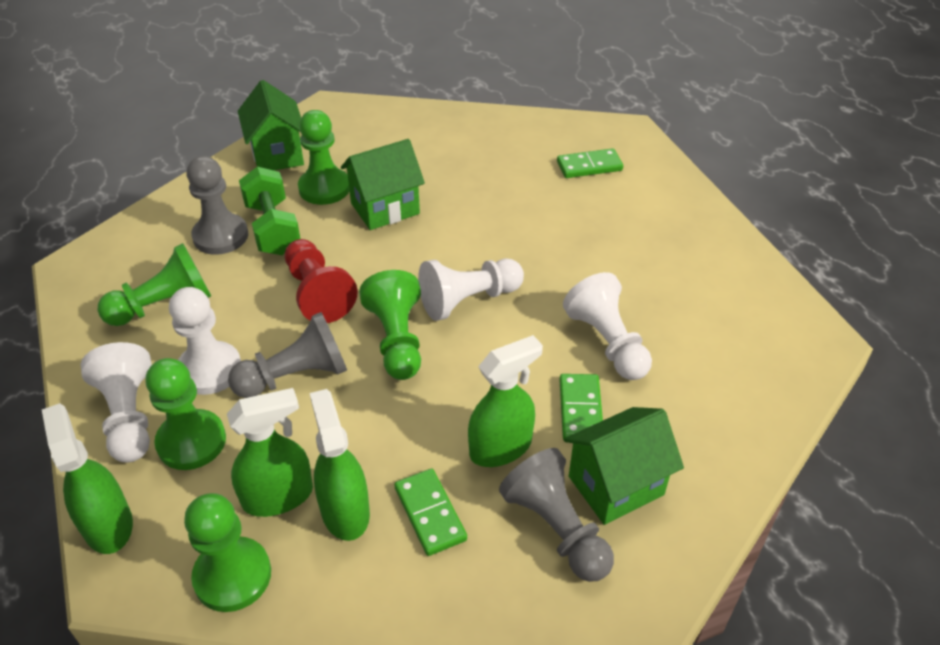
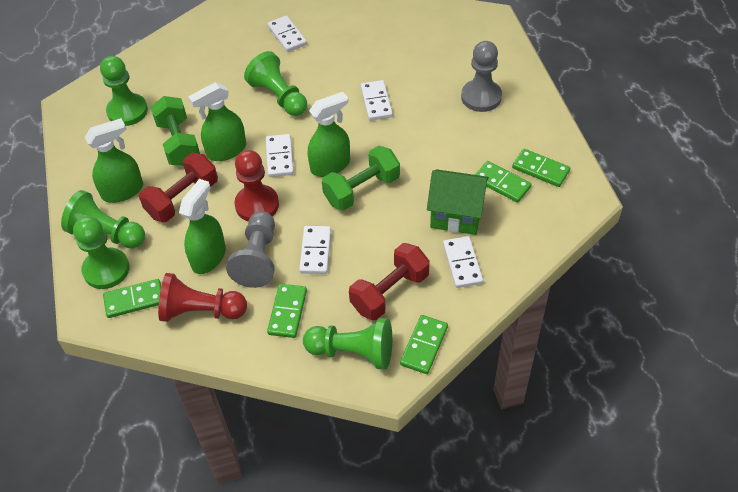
green domino: [394,469,467,556] [557,148,623,178] [559,374,603,440] = 3 -> [103,279,161,318] [267,284,307,338] [400,315,448,374] [475,161,532,203] [512,148,570,187] = 5
green dumbbell: [239,167,300,255] = 1 -> [151,96,200,166] [322,146,400,211] = 2
green house: [238,80,304,170] [341,139,425,230] [564,407,684,525] = 3 -> [427,169,489,235] = 1
grey pawn: [186,156,248,255] [228,312,347,398] [499,448,614,582] = 3 -> [226,211,275,288] [461,41,502,112] = 2
red dumbbell: none = 0 -> [139,153,218,222] [349,243,430,320] = 2
red pawn: [285,239,358,323] = 1 -> [158,273,247,322] [234,150,279,222] = 2
white domino: none = 0 -> [266,134,294,177] [267,16,307,52] [299,226,331,274] [361,80,393,121] [443,236,483,288] = 5
white pawn: [80,342,152,462] [169,287,241,395] [418,258,524,321] [563,272,652,380] = 4 -> none = 0

